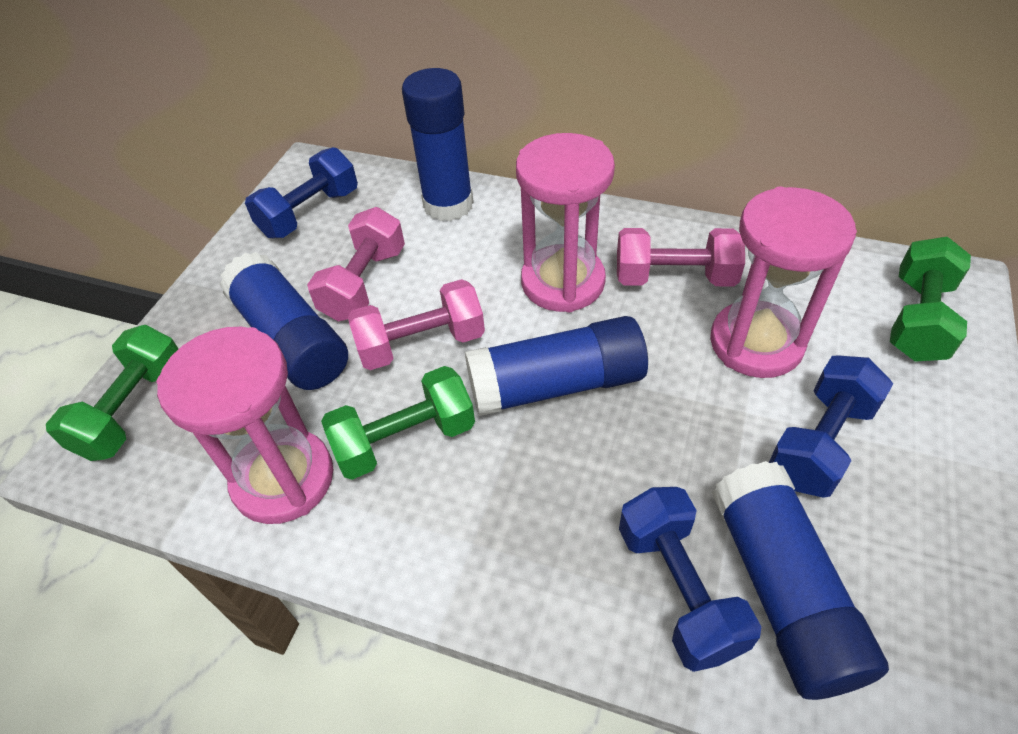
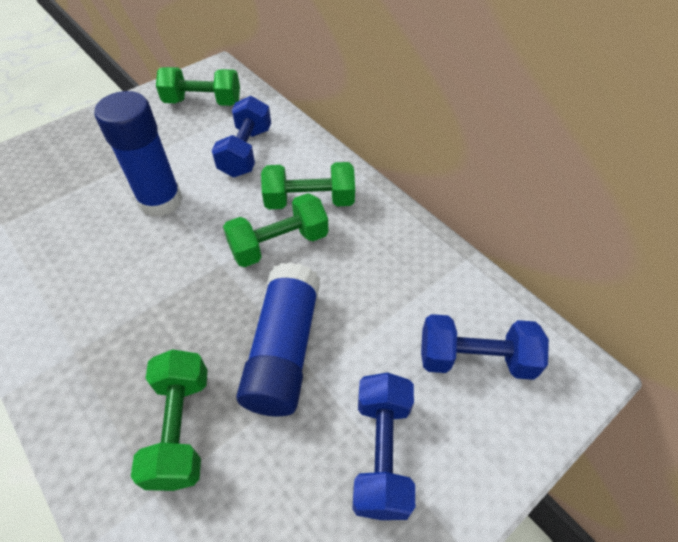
blue glue stick: [219,252,348,390] [402,68,474,221] [465,316,648,416] [712,461,889,700] = 4 -> [94,91,183,217] [236,262,320,417] = 2
green dumbbell: [46,325,178,461] [321,366,475,480] [890,237,971,362] = 3 -> [131,349,208,491] [156,67,240,106] [223,193,328,267] [261,162,355,209] = 4
pink dumbbell: [307,207,405,322] [348,279,485,370] [617,228,745,287] = 3 -> none = 0
pink hourglass: [157,327,333,524] [516,133,615,312] [710,186,857,378] = 3 -> none = 0

